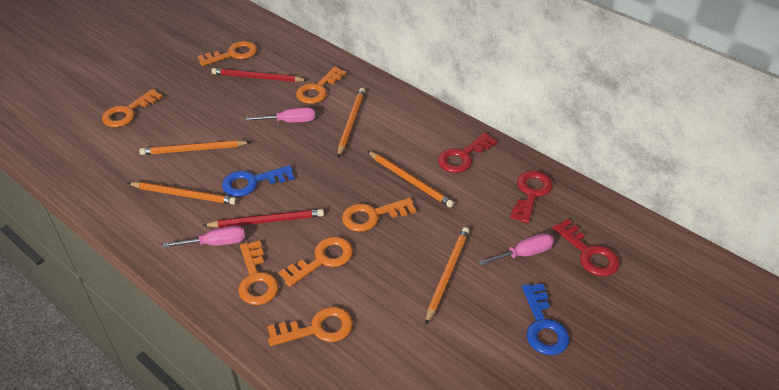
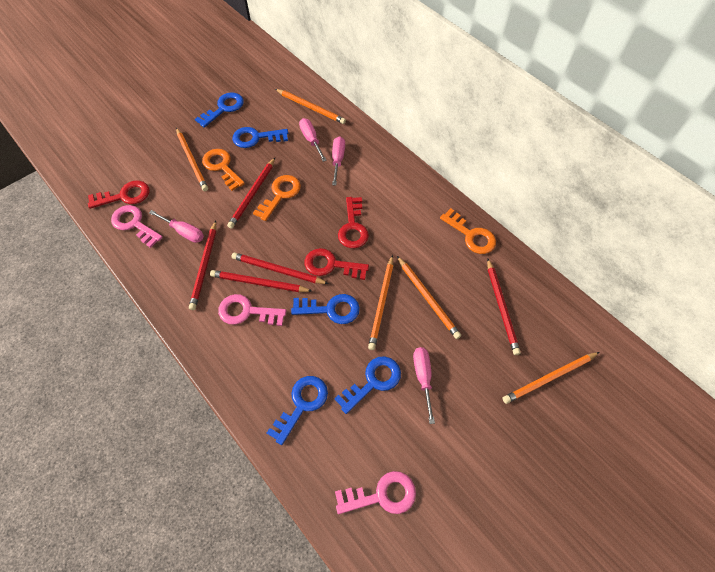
blue key: [222,165,294,197] [522,283,569,355] = 2 -> [195,92,244,128] [232,127,288,148] [267,376,328,445] [291,294,360,324] [334,356,401,414] = 5
orange key: [102,89,163,127] [197,41,258,66] [238,240,279,305] [267,307,353,346] [279,236,353,287] [296,67,347,104] [342,198,416,232] = 7 -> [202,149,245,191] [253,175,301,221] [440,208,496,254] = 3
pink key: none = 0 -> [111,205,163,248] [218,294,286,326] [335,471,416,514] = 3
pink screwdriver: [163,225,245,248] [246,107,315,122] [478,233,554,266] = 3 -> [149,210,204,243] [299,118,327,162] [332,137,345,185] [413,347,435,424] = 4
red pencil: [203,209,324,228] [211,68,307,82] = 2 -> [189,221,216,310] [210,270,312,292] [227,158,275,229] [231,252,329,284] [487,258,521,355] = 5

